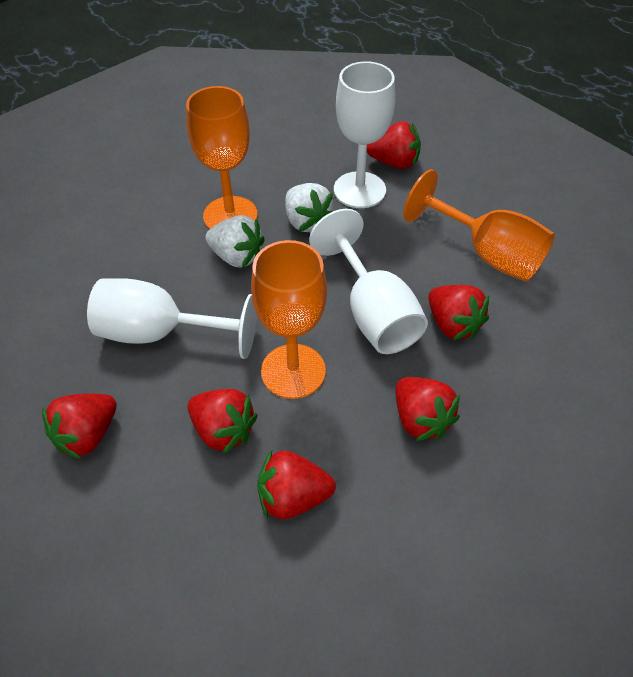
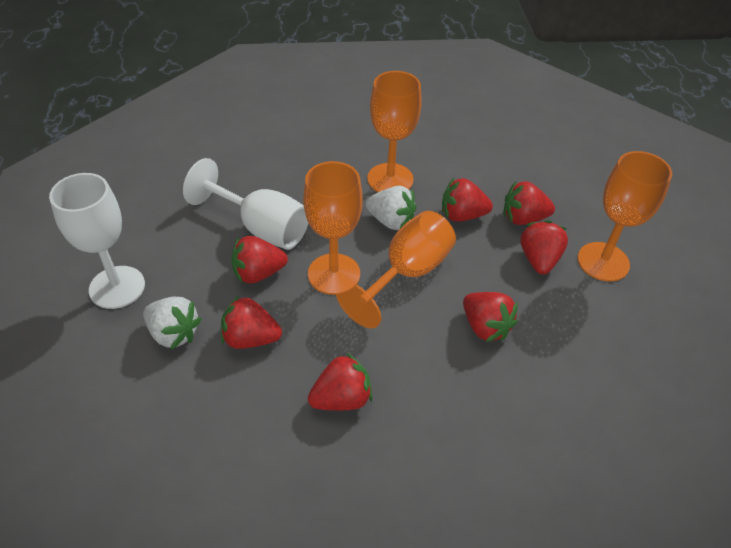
orange goblet: [186,86,258,229] [251,240,327,399] [403,169,555,282] = 3 -> [303,161,363,295] [336,211,456,328] [367,71,422,192] [578,151,672,282] = 4
red strawberry: [42,394,117,459] [188,389,258,454] [257,450,336,519] [367,121,421,169] [396,377,460,441] [428,285,489,340] = 6 -> [221,296,282,349] [231,236,288,284] [308,353,372,411] [442,178,493,222] [463,292,518,342] [504,181,555,225] [521,220,568,275] = 7
white goblet: [87,278,257,359] [309,209,428,354] [334,61,395,208] = 3 -> [49,173,145,309] [183,158,308,250] = 2

